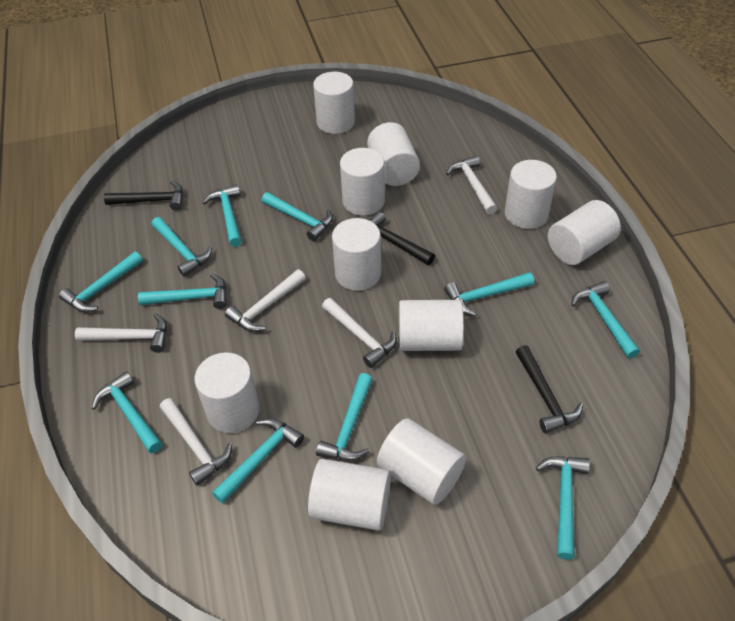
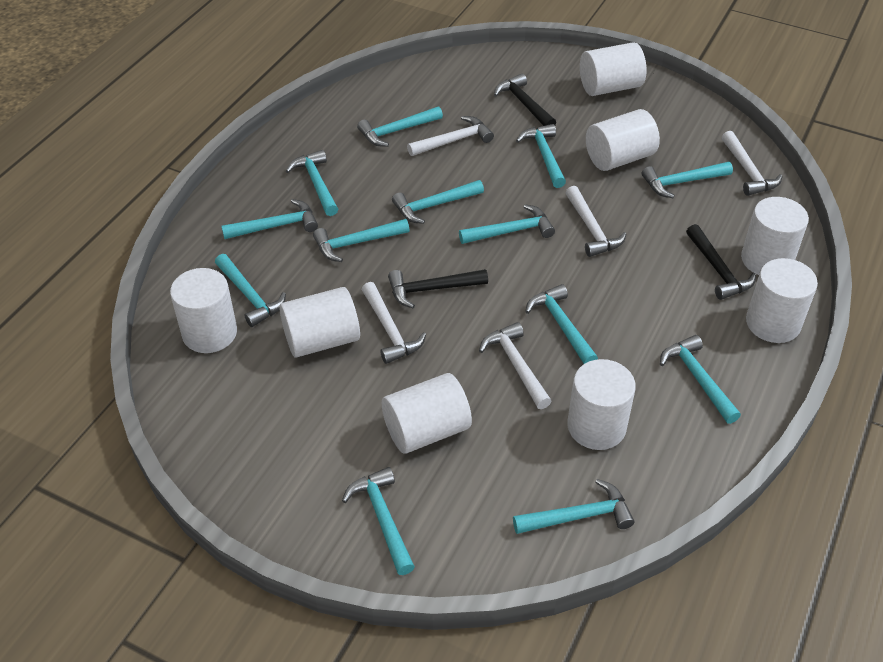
turquoise hammer: [59,251,143,312] [91,371,162,454] [138,273,227,309] [151,217,212,277] [202,185,242,247] [212,418,304,504] [262,192,333,241] [316,373,373,461] [444,272,534,316] [536,456,590,560] [571,281,640,359] = 11 -> [215,254,286,327] [221,199,318,239] [286,150,338,216] [313,219,409,262] [342,467,415,575] [357,107,443,147] [392,180,484,224] [459,204,555,244] [513,479,634,534] [516,124,566,188] [525,284,598,364] [642,162,733,198] [660,335,741,424] = 13
white cylinder: [195,353,259,433] [308,459,391,531] [313,72,355,134] [332,218,381,291] [340,148,385,216] [367,122,420,186] [377,418,466,505] [399,300,464,351] [505,160,557,229] [548,200,621,265] = 10 -> [170,268,237,353] [279,287,360,358] [382,373,472,454] [567,359,636,450] [580,42,647,96] [586,109,660,171] [741,197,809,275] [746,258,818,343] = 8

